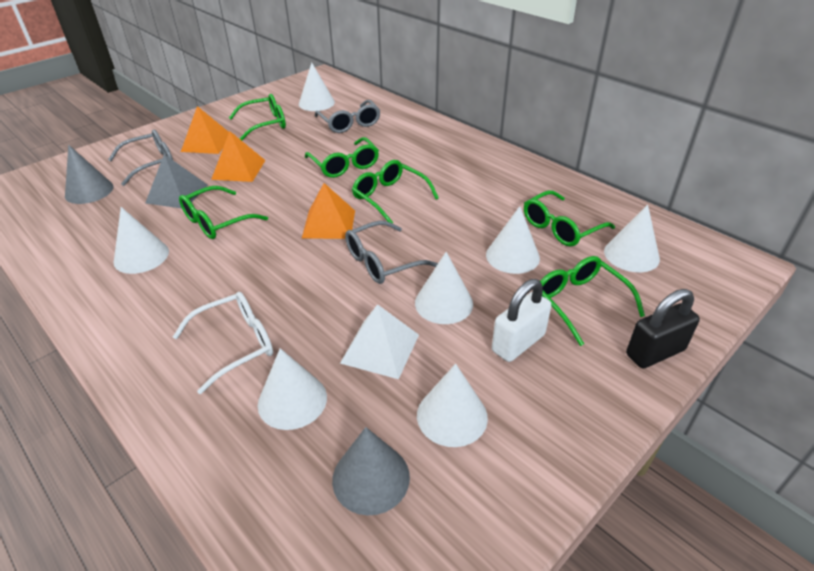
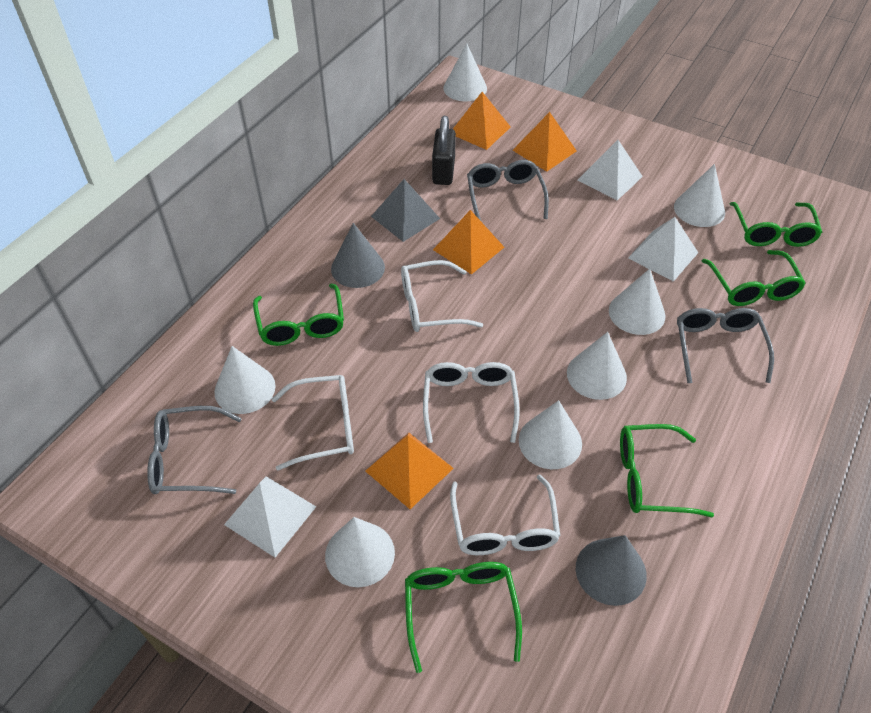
green glasses: [179,186,268,239] [229,94,286,141] [305,137,379,178] [352,160,439,224] [524,190,615,247] [540,256,645,346] = 6 -> [253,283,344,346] [405,562,522,673] [620,424,714,518] [702,250,806,306] [730,202,823,247] = 5
orange pyramid: [181,106,229,154] [211,131,265,182] [302,183,355,239] = 3 -> [365,433,454,509] [433,210,504,275] [453,92,511,150] [513,112,577,172] = 4
white glasses: [173,292,273,394] = 1 -> [272,375,354,471] [401,260,483,332] [423,362,520,443] [450,475,560,555] = 4
white padlock: [492,279,551,362] = 1 -> none = 0
white pyramid: [340,304,419,379] = 1 -> [224,476,316,557] [577,140,643,200] [628,217,698,282] = 3

